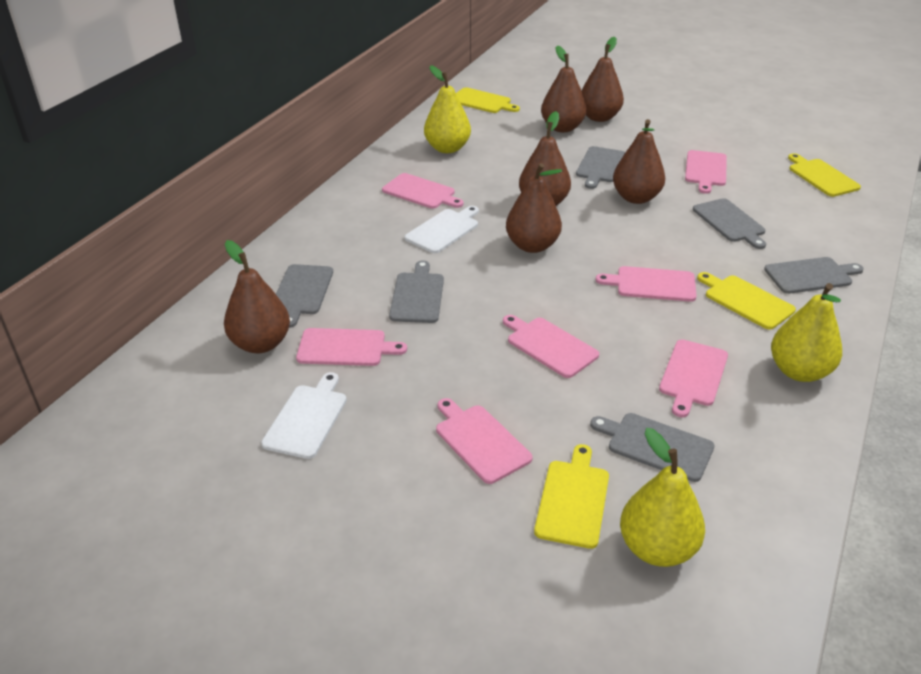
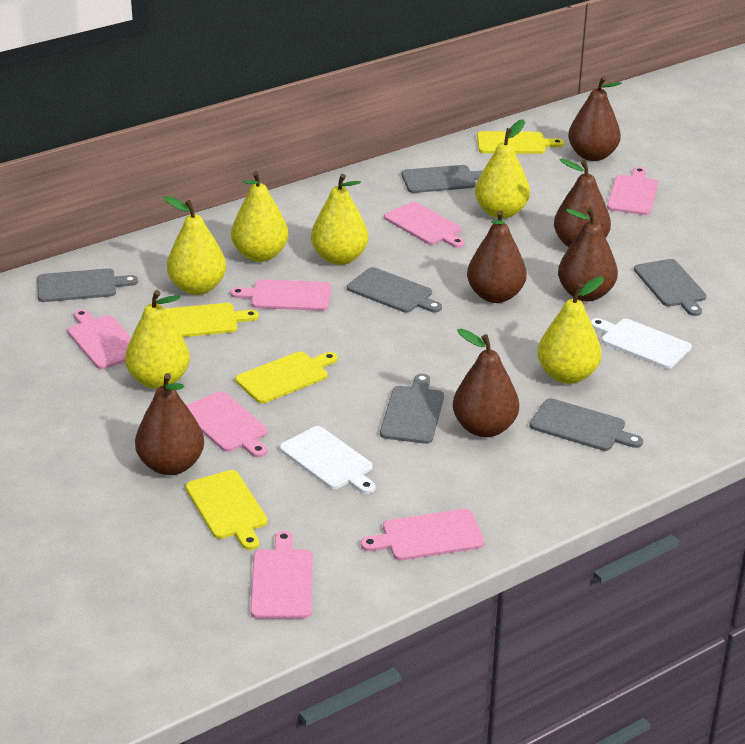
yellow pear: [424,65,471,153] [620,428,705,567] [771,283,842,382] = 3 -> [125,290,190,389] [164,196,226,295] [231,171,288,262] [311,174,368,265] [475,119,530,219] [537,277,604,384] = 6

